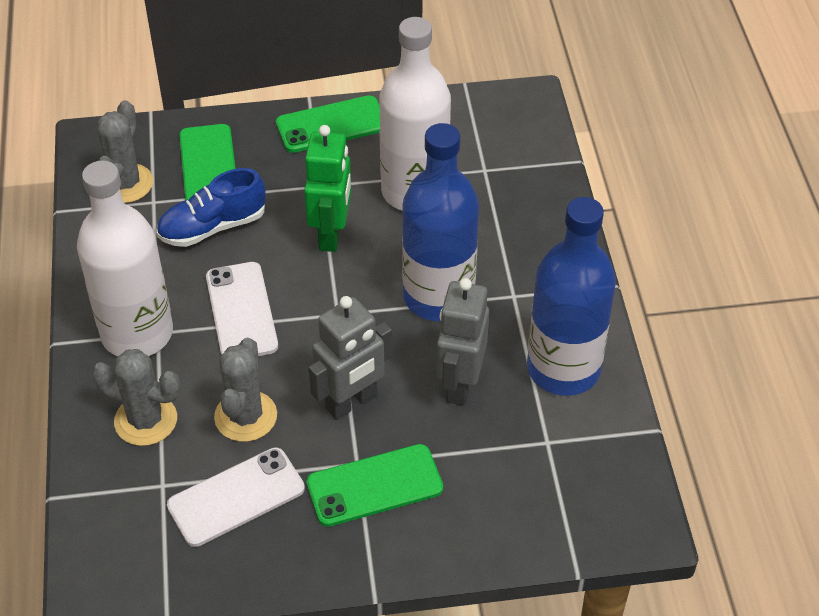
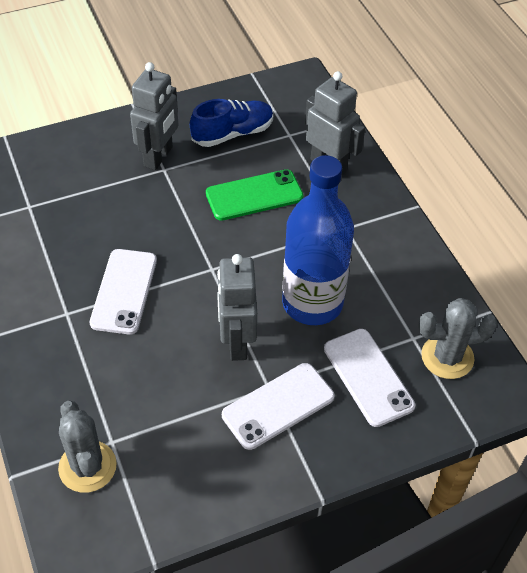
blue bottle: [402,123,479,321] [527,197,616,396] = 2 -> [282,155,354,325] = 1
green phone: [179,124,235,200] [276,95,380,153] [306,444,443,527] = 3 -> [206,169,303,221] = 1
green robot: [304,125,351,252] = 1 -> none = 0
grey cactus: [92,349,181,446] [98,100,153,203] [214,338,277,442] = 3 -> [58,401,117,493] [418,298,498,379] = 2
grey robot: [309,296,392,420] [436,278,489,406] = 2 -> [130,62,178,170] [217,254,257,361] [305,71,365,174] = 3
white bottle: [77,161,173,356] [379,17,451,211] = 2 -> none = 0
white phone: [167,448,305,547] [206,262,278,356] = 2 -> [90,249,157,335] [222,363,335,450] [324,329,415,427] = 3

